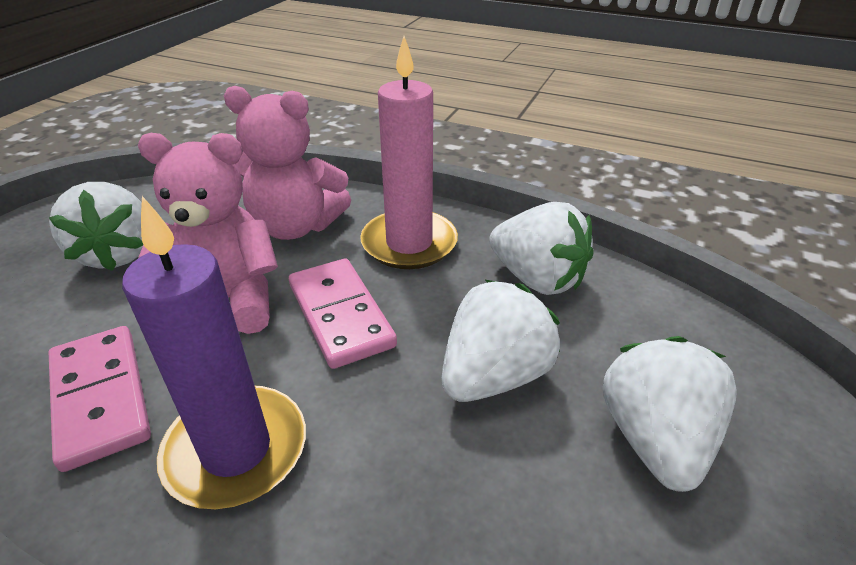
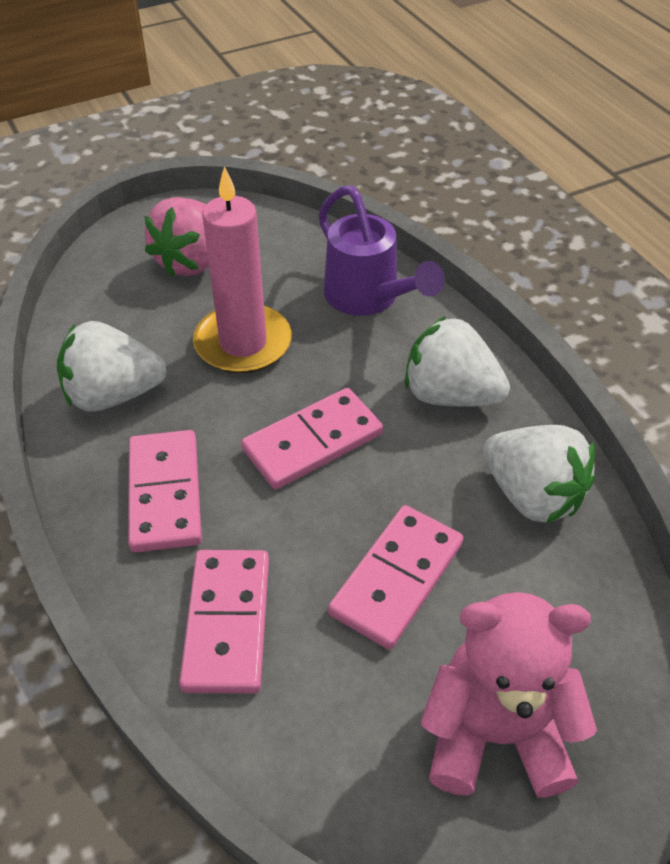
pink domino: [49,326,151,472] [289,259,397,369] = 2 -> [128,430,202,553] [179,550,269,694] [241,388,383,489] [328,505,463,650] = 4
pink strawberry: none = 0 -> [144,197,209,277] = 1
pink teddy bear: [138,133,278,334] [224,86,351,240] = 2 -> [421,592,597,798] = 1
purple candle: [122,196,306,509] = 1 -> none = 0
purple watering can: none = 0 -> [319,185,444,316] = 1
white strawberry: [49,182,143,271] [442,279,560,402] [489,202,594,295] [603,336,737,492] = 4 -> [57,321,167,412] [405,316,510,407] [483,425,595,524] = 3

